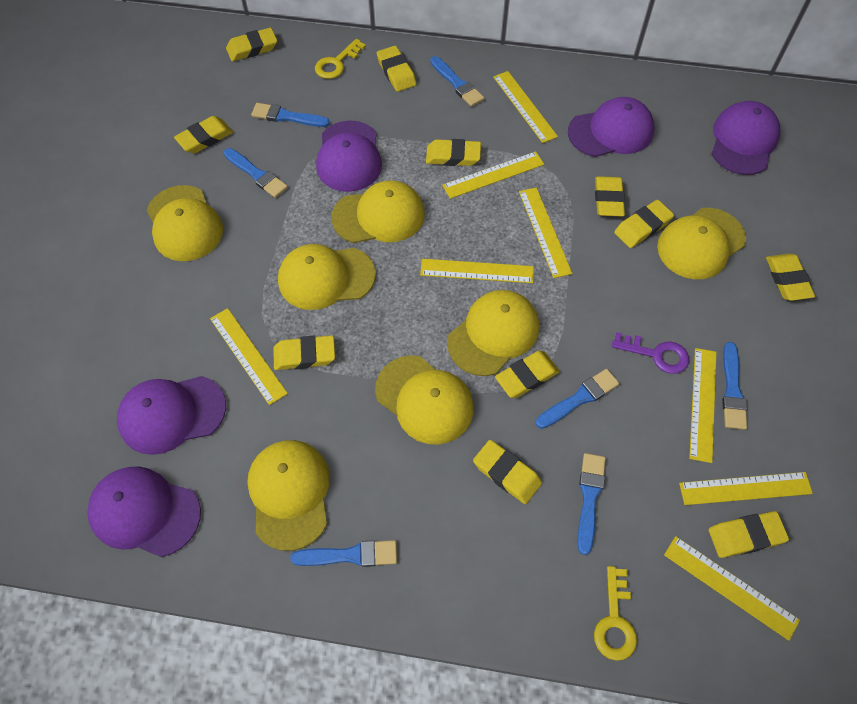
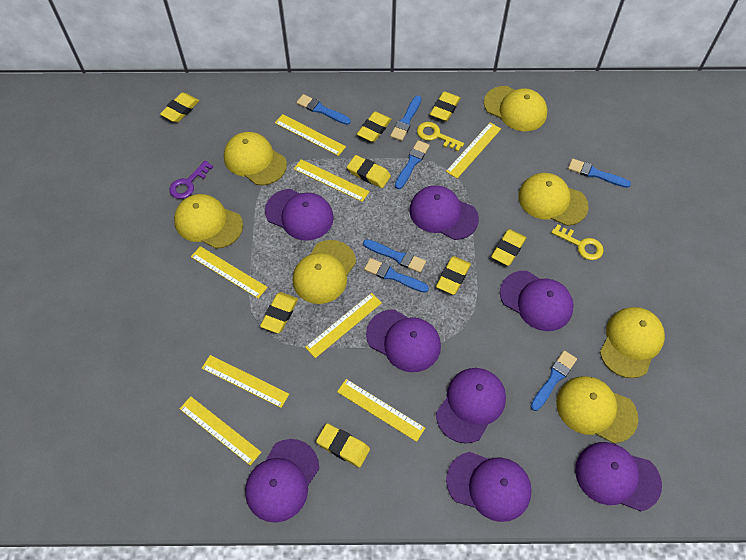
purple cap: [87,466,201,557] [117,376,226,455] [316,120,382,192] [568,97,654,157] [711,101,780,175] = 5 -> [245,439,319,523] [265,189,334,241] [366,309,441,372] [409,185,479,240] [436,368,506,443] [446,452,532,522] [500,271,574,331] [575,442,662,511] = 8
yellow eraser: [174,116,233,153] [226,28,277,61] [273,335,335,370] [377,46,416,92] [426,139,481,166] [473,440,542,504] [495,351,560,398] [595,176,625,217] [614,200,674,248] [708,511,789,558] [766,254,815,301] = 11 -> [160,93,199,122] [260,292,298,333] [316,423,370,467] [347,155,391,188] [357,111,392,142] [430,91,460,121] [436,256,471,295] [491,229,526,266] = 8

